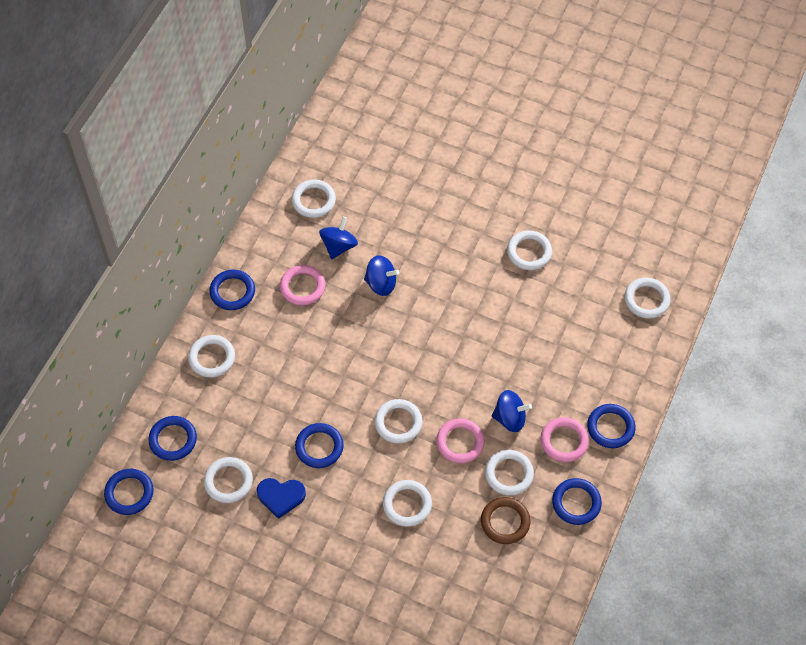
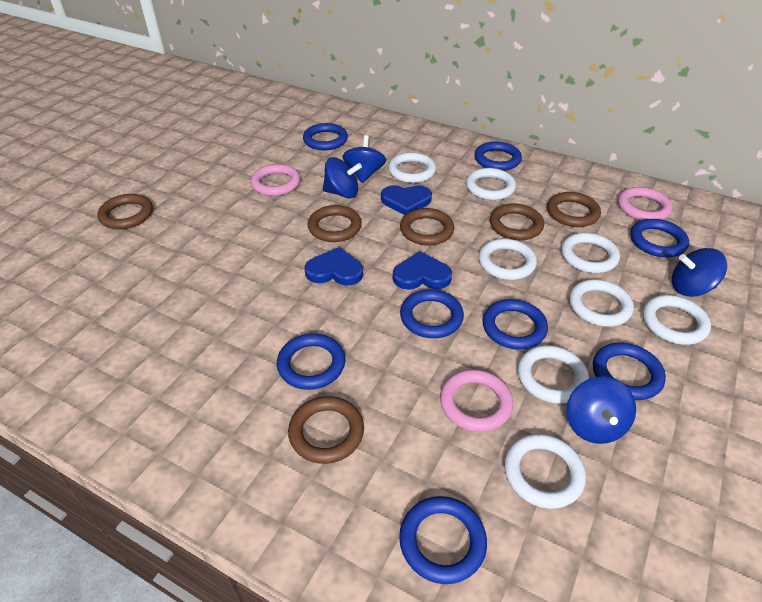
blue heart: [257,478,306,519] = 1 -> [305,247,363,286] [381,185,432,215] [393,251,452,290] = 3
blue ring: [104,469,153,515] [148,416,197,461] [209,270,255,310] [295,423,344,468] [552,478,602,525] [587,404,636,448] = 6 -> [277,333,345,390] [303,123,348,150] [399,496,487,584] [400,290,464,338] [474,141,522,171] [482,299,548,350] [593,343,666,400] [630,219,689,258] = 8
blue spinning top: [319,217,358,259] [364,255,399,296] [492,390,532,432] = 3 -> [323,157,362,198] [343,135,386,183] [566,376,636,444] [672,248,727,297] = 4
brown ring: [481,497,530,544] = 1 -> [97,194,153,229] [288,396,364,464] [308,205,362,242] [400,208,454,246] [490,203,544,240] [547,192,601,227] = 6

